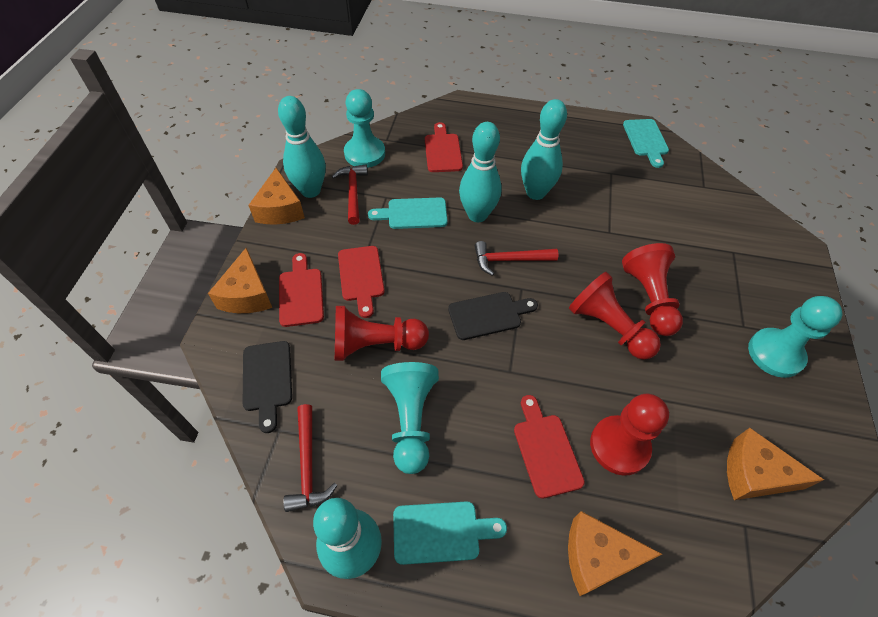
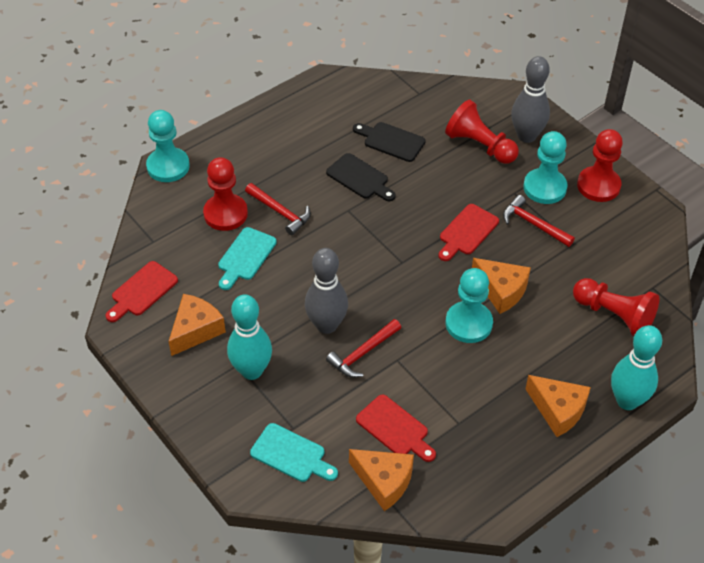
grey bowling pin: none = 0 -> [305,248,348,334] [511,56,550,143] = 2
red cutting board: [279,253,324,327] [338,246,385,318] [425,122,463,172] [514,395,585,499] = 4 -> [106,261,178,322] [356,394,436,462] [438,204,499,261] = 3
turquoise bowling pin: [278,96,326,198] [313,498,382,579] [459,122,502,222] [521,99,567,200] = 4 -> [227,294,272,380] [611,325,662,410] = 2
turquoise cutting board: [368,197,448,229] [393,501,507,565] [623,119,669,168] = 3 -> [218,227,277,290] [250,423,338,482] = 2

